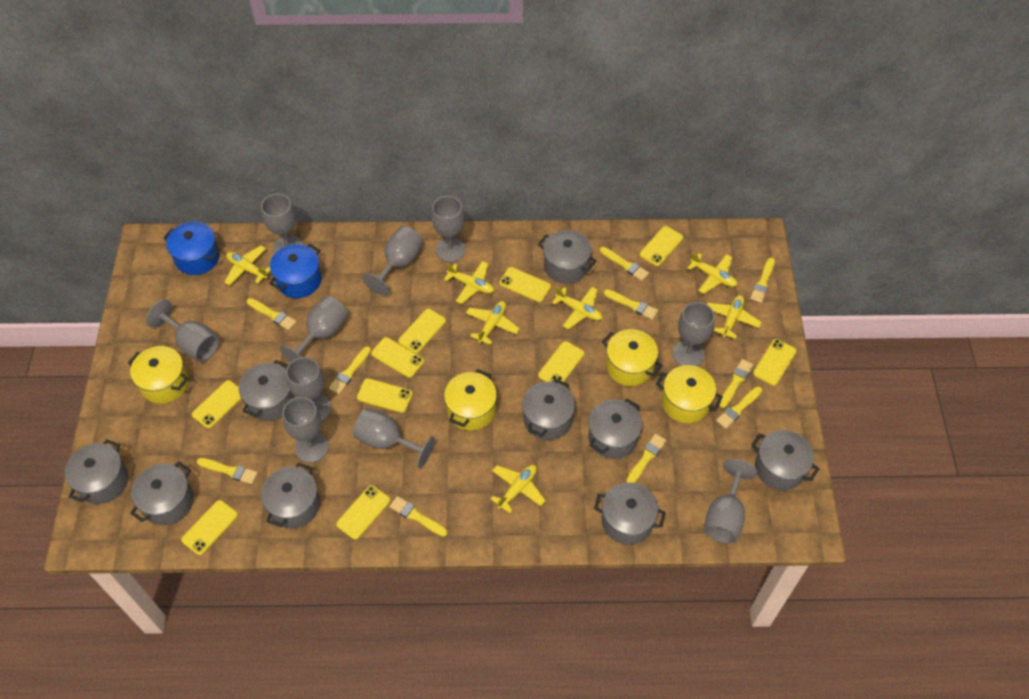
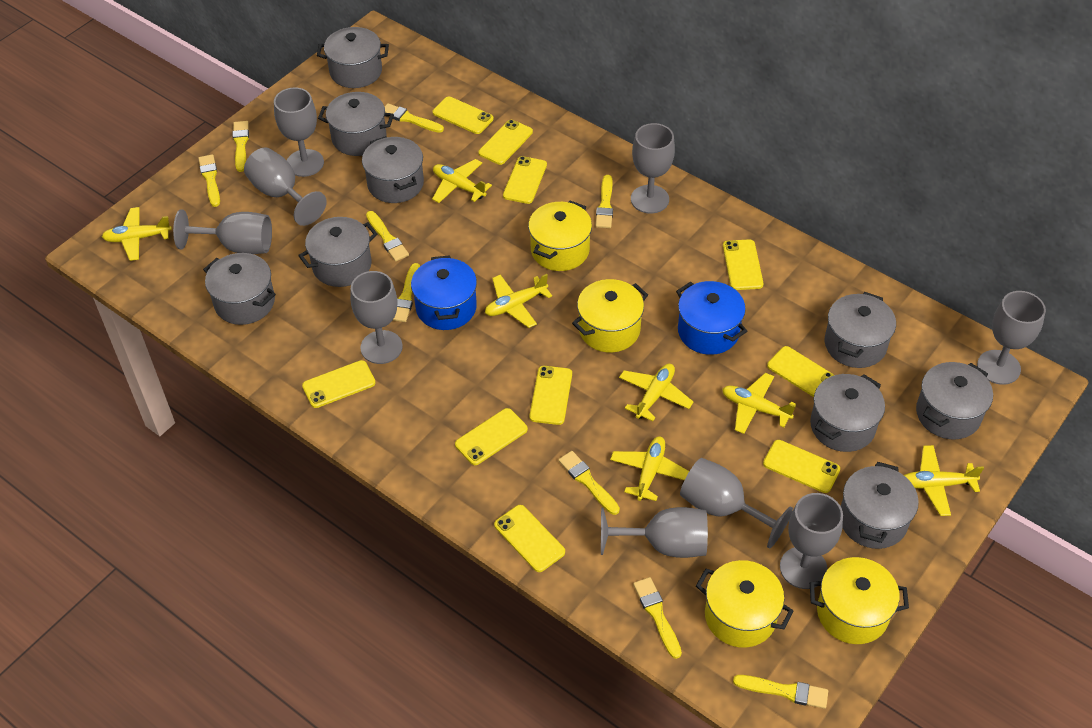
grey goblet: [146,300,219,362] [261,194,303,253] [280,296,348,362] [282,397,329,463] [286,357,331,421] [353,408,435,468] [362,226,423,296] [431,196,466,262] [672,302,715,366] [704,459,757,544] = 10 -> [173,209,272,254] [244,147,327,226] [274,87,324,177] [350,271,403,364] [601,507,708,558] [631,123,675,214] [680,458,793,549] [780,493,843,589] [977,291,1046,385] = 9
yellow brush: [197,458,258,484] [247,298,296,330] [329,346,371,394] [389,496,447,537] [600,247,649,281] [604,289,658,320] [626,434,666,483] [716,386,762,429] [719,359,753,408] [750,258,775,303] = 10 -> [198,154,220,207] [233,121,249,172] [366,211,409,262] [385,103,444,133] [392,263,420,322] [558,451,620,515] [595,175,613,228] [633,577,682,659] [733,675,828,709] = 9

